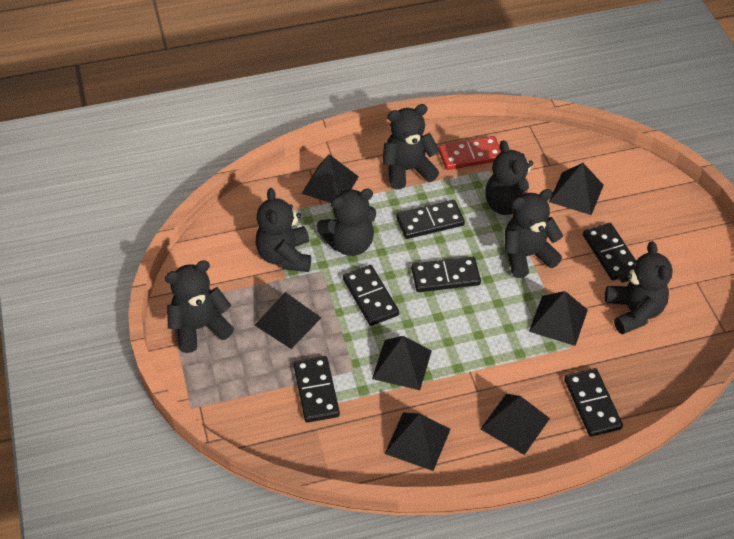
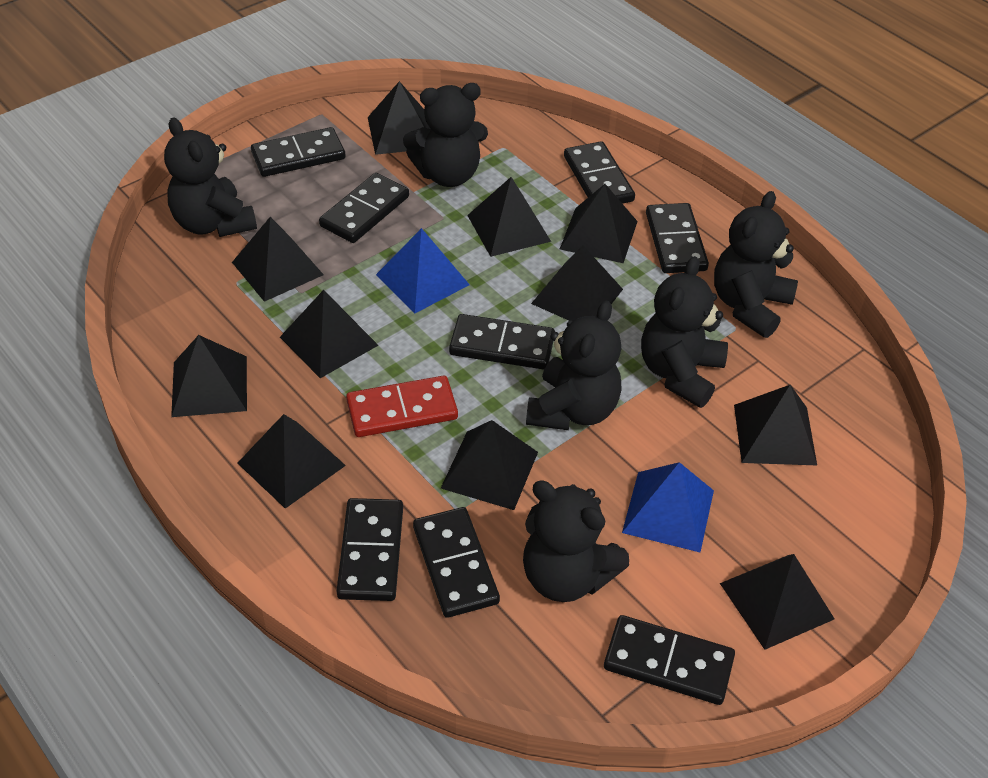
black domino: [293,356,340,423] [343,265,399,326] [396,200,465,239] [411,257,481,292] [564,368,623,437] [583,223,636,280] = 6 -> [251,127,346,177] [319,173,409,243] [337,498,403,601] [413,507,500,618] [449,314,555,370] [564,141,635,204] [604,615,735,705] [646,203,709,273] = 8
black pyramid: [255,292,321,349] [301,154,359,203] [372,336,432,390] [385,412,451,471] [481,394,550,455] [529,291,588,346] [549,163,604,215] = 7 -> [171,335,247,417] [232,217,324,302] [237,414,346,509] [280,290,379,378] [368,81,431,155] [441,420,538,510] [467,177,551,257] [531,245,623,321] [560,184,638,263] [720,554,835,650] [734,385,817,465] = 11
black teddy bear: [165,260,234,353] [256,188,311,272] [317,189,376,256] [383,104,440,189] [485,140,533,215] [504,189,563,278] [605,241,673,334] = 7 -> [164,117,257,237] [403,83,488,187] [523,480,629,602] [526,300,622,430] [641,256,728,408] [714,191,798,338] = 6
blue pyramid: none = 0 -> [376,228,470,313] [622,462,714,552] = 2

